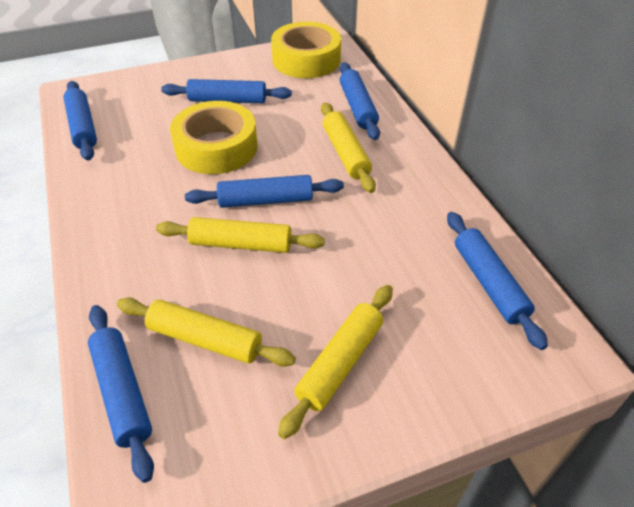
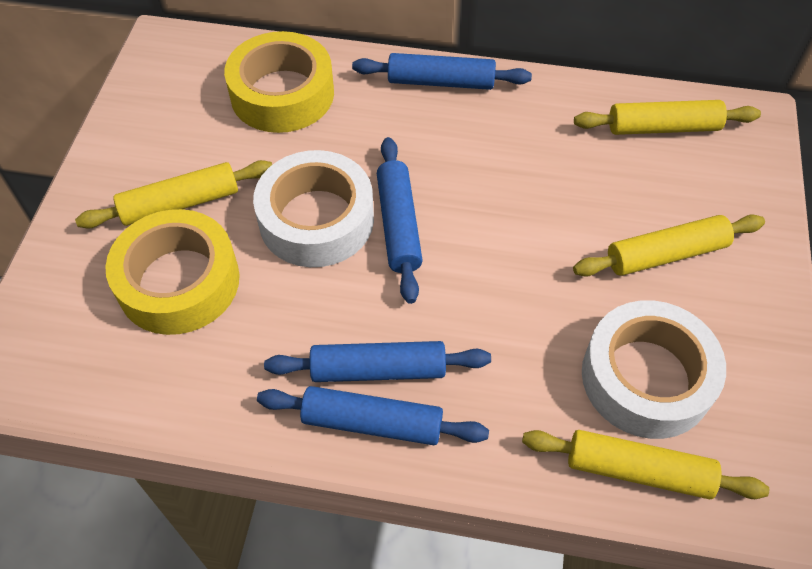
blue rolling pin: [63,81,97,161] [88,305,154,483] [161,79,292,103] [185,175,344,208] [340,62,380,140] [447,212,548,350] = 6 -> [257,386,489,445] [264,341,491,382] [352,53,532,90] [377,137,423,304] = 4
white tape: none = 0 -> [253,150,374,267] [582,300,726,439] = 2

